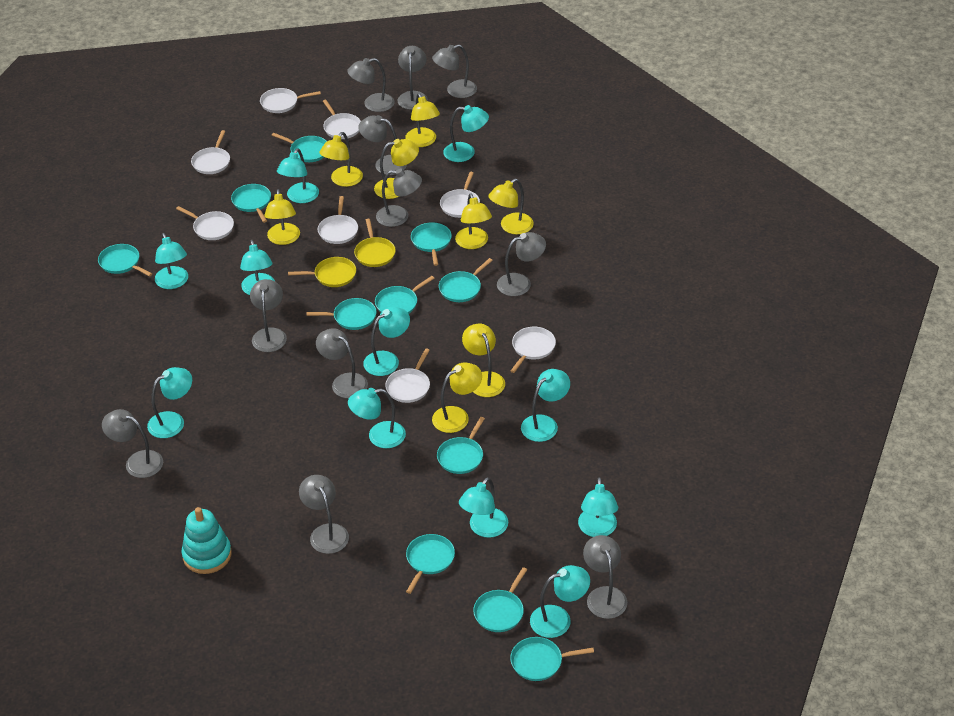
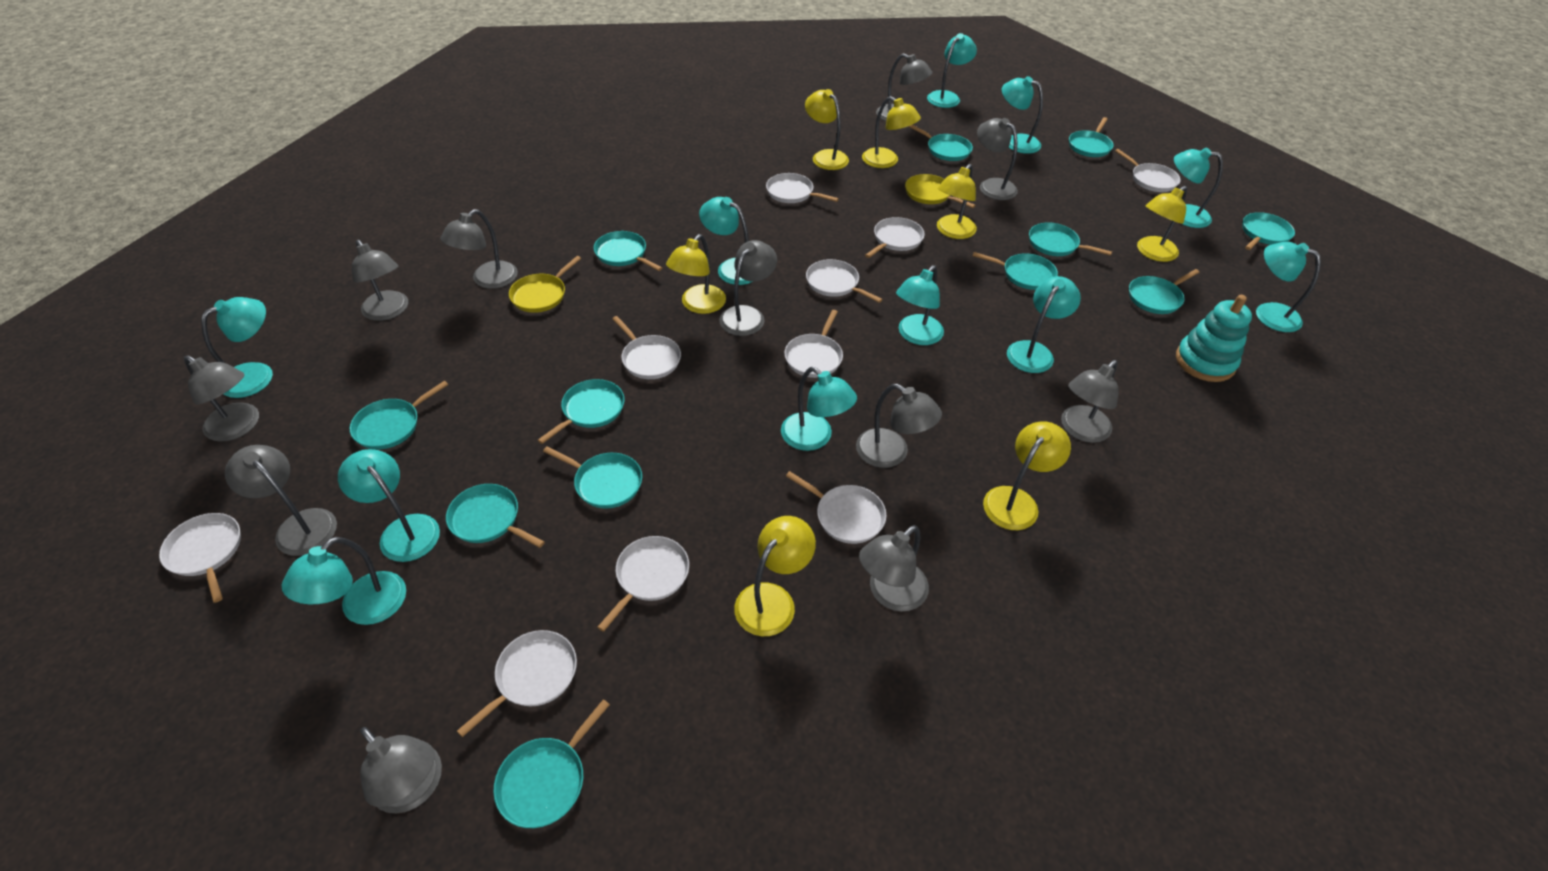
turquoise pan: [98,244,152,277] [231,184,271,223] [272,133,327,162] [307,298,377,330] [375,276,434,314] [406,534,455,594] [411,222,452,266] [437,417,485,474] [439,258,493,302] [473,567,527,632] [510,637,594,681] = 11 -> [350,380,448,450] [446,484,545,548] [493,699,610,828] [538,379,625,444] [543,446,642,508] [593,231,662,271] [908,125,973,161] [973,252,1058,290] [1029,222,1112,256] [1069,117,1114,157] [1129,269,1200,314] [1242,212,1295,250] = 12
white pan: [176,206,234,240] [191,130,230,174] [260,88,321,113] [318,196,358,244] [323,100,361,139] [385,348,430,403] [440,172,480,218] [511,327,556,373] = 8 -> [159,513,241,603] [457,630,577,737] [597,536,689,632] [612,316,681,379] [766,173,839,203] [784,310,843,378] [786,471,886,544] [806,259,883,303] [865,217,925,258] [1115,149,1181,192] = 10
yellow lamp: [264,189,300,245] [319,132,363,187] [374,139,419,199] [405,93,440,147] [432,362,482,433] [455,193,492,249] [462,324,505,397] [488,179,534,235] = 8 -> [666,234,726,314] [734,516,816,636] [805,89,849,170] [862,96,921,168] [937,164,977,239] [983,421,1071,530] [1137,186,1187,262] = 7

